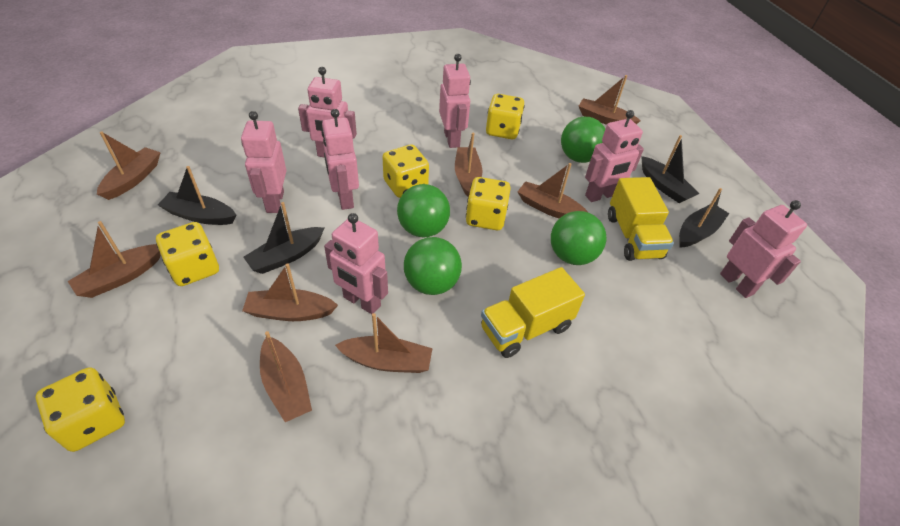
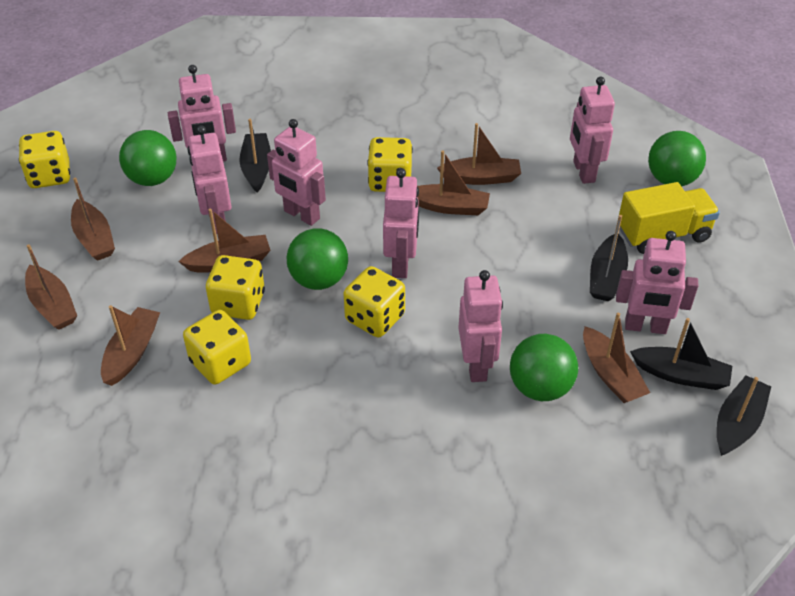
brown boat: [68,221,161,298] [97,132,161,200] [242,264,338,321] [260,331,312,422] [335,313,433,373] [455,133,482,197] [517,163,588,218] [579,75,640,125] = 8 -> [25,244,77,329] [71,177,115,261] [101,305,160,386] [178,209,270,273] [417,150,490,215] [437,123,521,185] [583,312,650,403] = 7
yellow truck: [481,267,585,358] [608,177,674,261] = 2 -> [619,182,720,254] = 1

